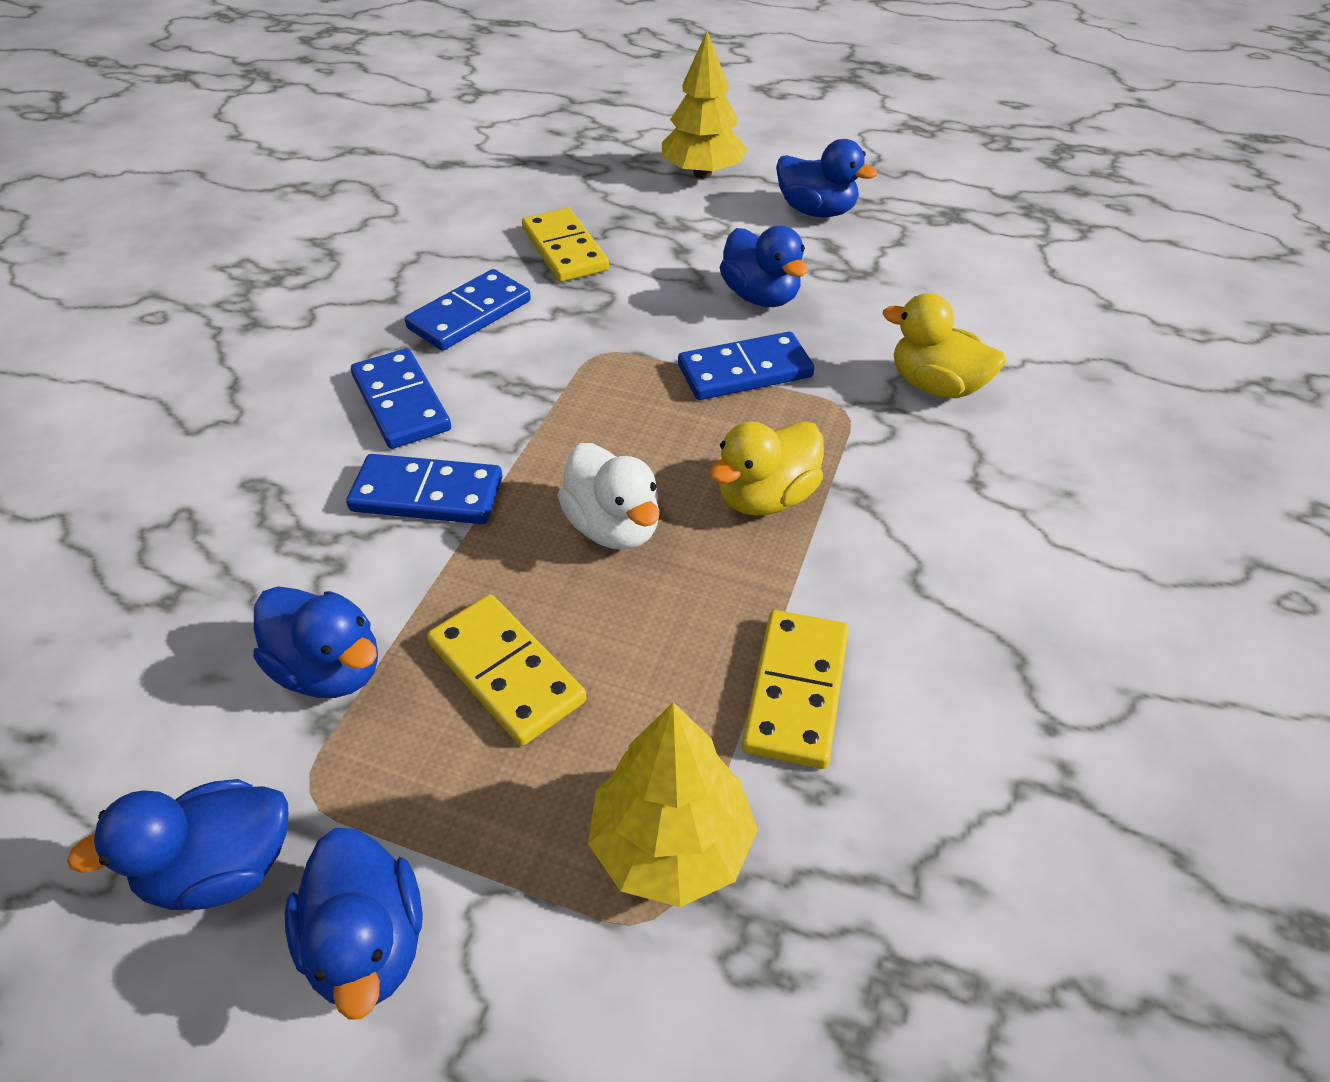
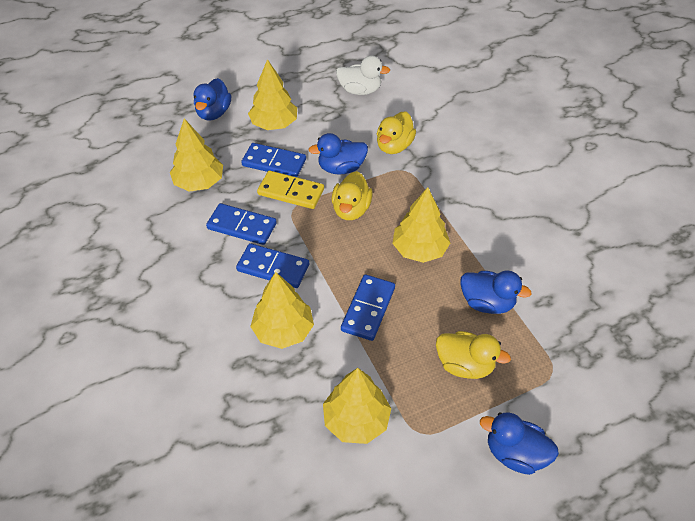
blue duck: [67,779,288,910] [253,586,378,698] [285,828,423,1019] [720,226,808,307] [776,139,878,217] = 5 -> [194,78,231,120] [308,133,368,175] [460,270,532,314] [480,412,559,475] = 4
yellow domino: [427,594,586,746] [522,208,609,282] [742,610,849,769] = 3 -> [257,171,324,209] = 1
yellow duck: [709,421,824,516] [883,293,1006,398] = 2 -> [332,171,373,220] [377,112,416,154] [436,331,511,379] = 3
yellow tree: [588,702,758,907] [662,31,748,178] = 2 -> [170,118,223,192] [248,59,297,130] [250,272,314,349] [323,368,391,444] [392,187,450,263] = 5

